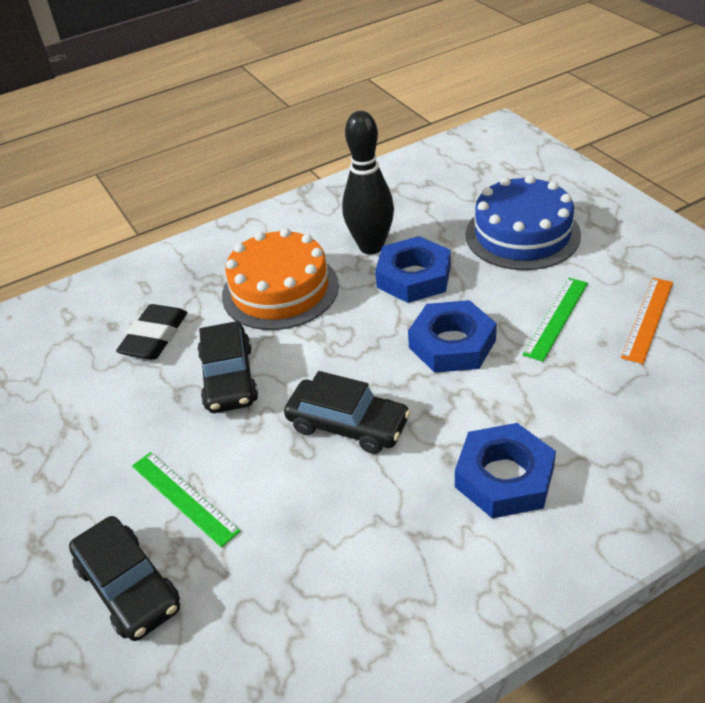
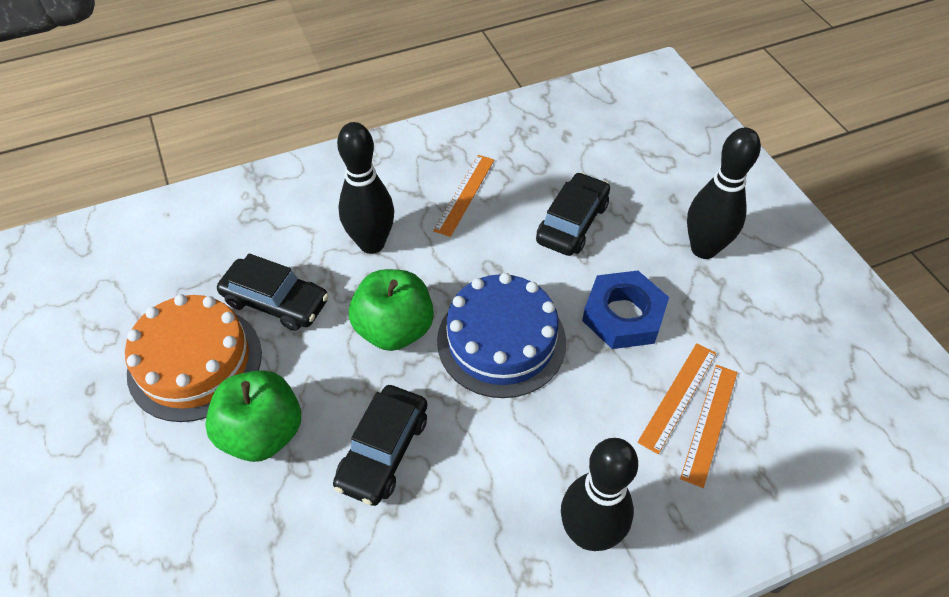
black bowling pin: [342,111,394,254] = 1 -> [337,122,394,254] [561,438,638,551] [687,127,761,259] = 3
black eraser: [116,304,188,360] = 1 -> none = 0
blue nut: [375,236,451,303] [408,300,497,373] [455,423,556,518] = 3 -> [582,271,669,349] = 1
green apple: none = 0 -> [205,370,301,462] [349,269,434,351] = 2
green ruler: [132,452,241,548] [523,278,588,362] = 2 -> none = 0
orange ruler: [621,278,673,364] = 1 -> [433,155,494,237] [638,343,716,454] [680,365,738,488] = 3

